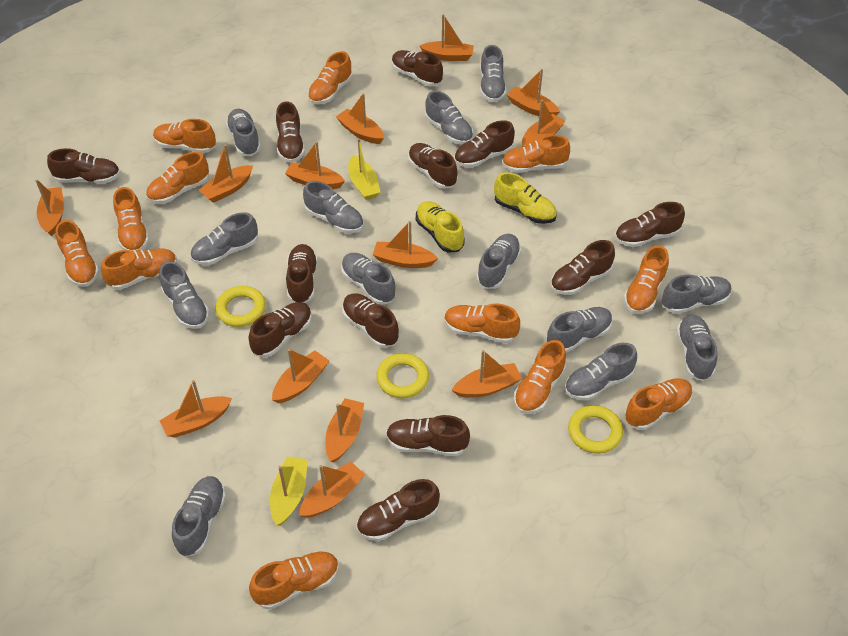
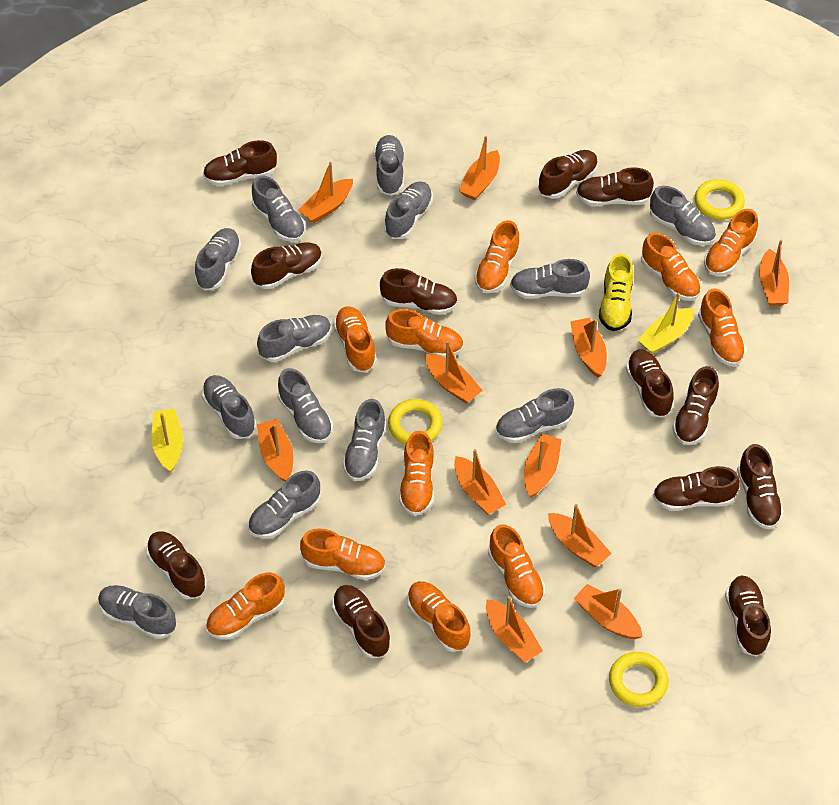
orange boat: [35,179,64,236] [160,380,232,437] [199,144,253,203] [272,349,329,403] [285,142,345,189] [299,461,365,518] [325,398,364,463] [336,93,384,144] [373,221,438,268] [420,14,474,61] [452,350,522,398] [507,69,560,116] [522,100,565,147] = 13 -> [257,419,293,482] [298,162,353,223] [425,341,483,403] [454,449,507,515] [459,136,500,200] [486,596,543,663] [524,434,562,497] [548,504,612,567] [570,318,607,377] [574,584,643,639] [759,239,789,306] = 11
orange shoe: [56,220,99,287] [101,248,177,290] [113,187,149,251] [146,152,209,204] [153,119,216,153] [249,551,339,610] [308,51,353,104] [444,304,520,343] [502,135,570,173] [514,340,566,414] [624,245,669,314] [624,378,693,430] = 12 -> [206,572,285,640] [300,529,385,580] [333,306,377,372] [385,309,463,358] [399,431,434,516] [407,581,471,652] [474,220,520,293] [488,524,545,608] [641,233,701,301] [698,289,747,366] [704,209,758,276] = 11
yellow shoe: [416,201,465,253] [494,172,557,224] = 2 -> [599,254,634,331] = 1

